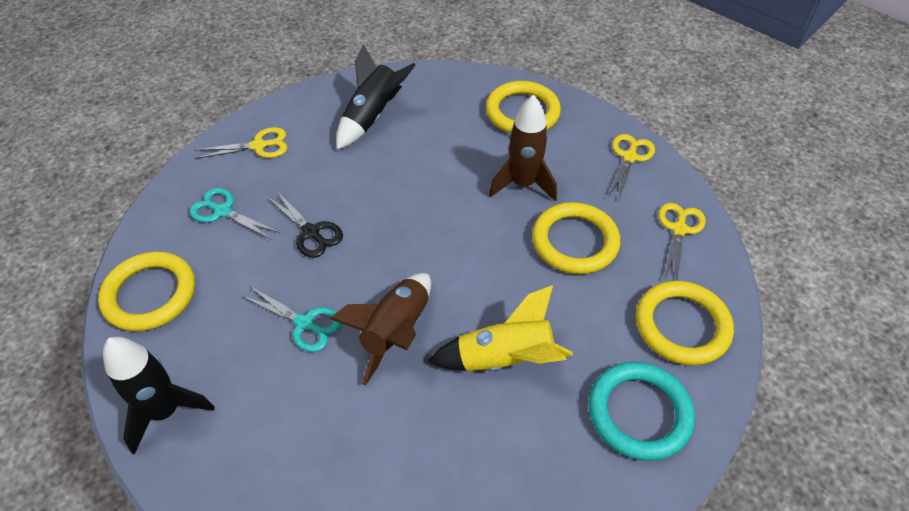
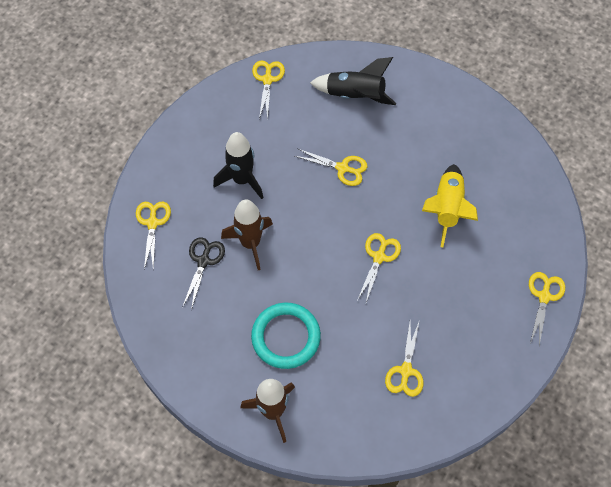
turquoise scissors: [189,188,280,240] [242,286,342,352] = 2 -> none = 0
yellow ring: [98,251,195,331] [486,81,561,133] [532,202,620,274] [636,281,734,365] = 4 -> none = 0
yellow scissors: [194,127,288,159] [608,134,655,200] [659,203,706,281] = 3 -> [136,202,171,270] [252,60,285,119] [295,149,367,186] [358,233,401,302] [385,322,423,397] [529,272,565,346] = 6

